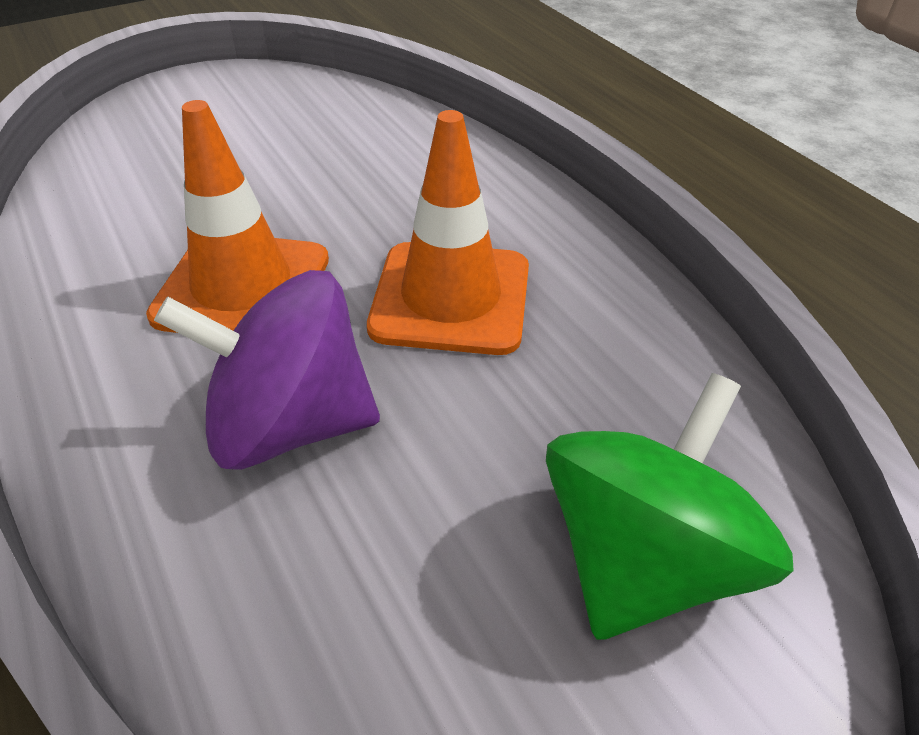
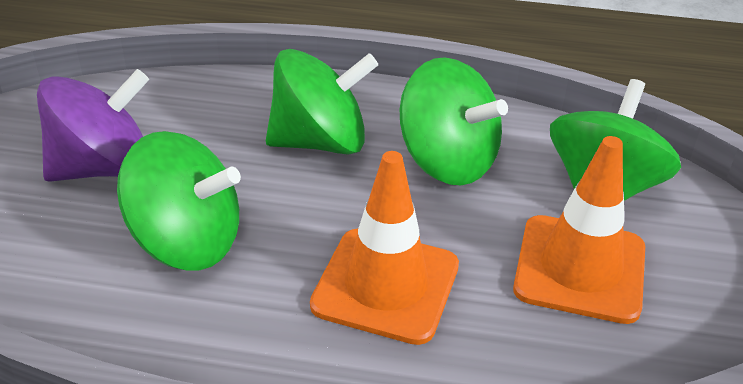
green spinning top: [546,373,794,640] = 1 -> [117,131,241,270] [266,49,378,155] [400,57,508,185] [550,79,681,201] = 4

